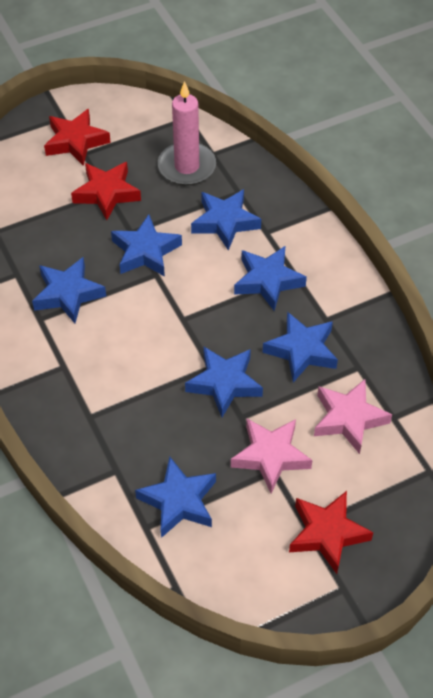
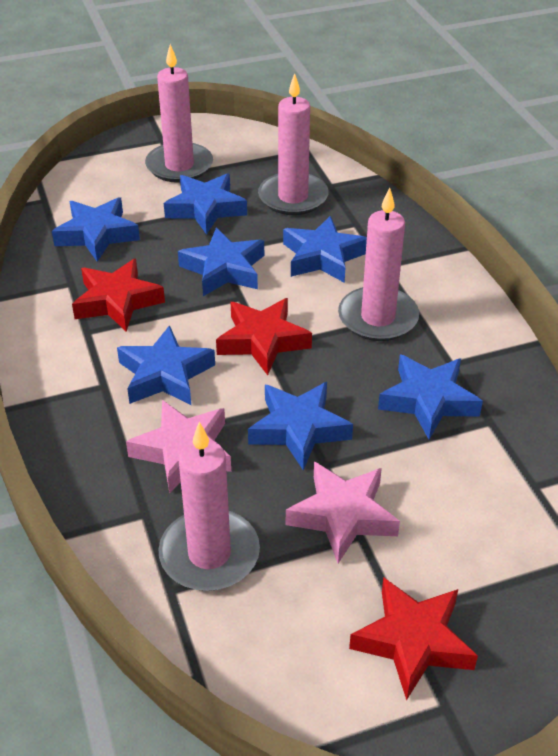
pink candle: [158,81,216,185] = 1 -> [145,44,213,183] [159,422,260,591] [258,73,328,215] [338,187,419,341] = 4

